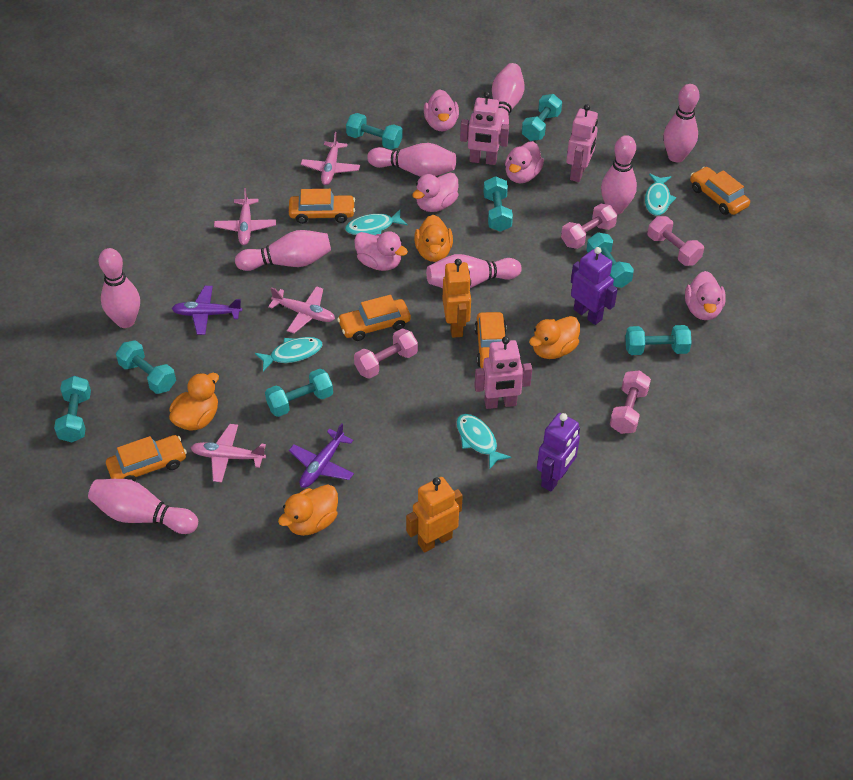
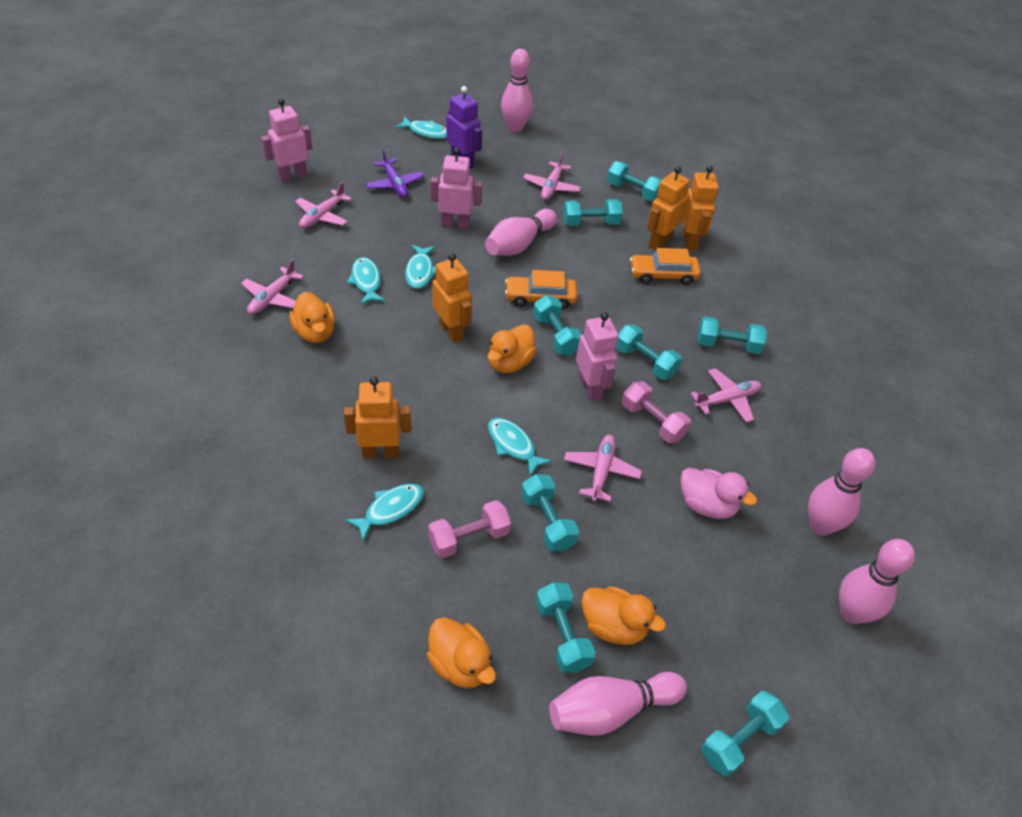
orange car: [106,435,187,481] [289,189,355,224] [337,295,411,341] [474,312,507,368] [690,167,750,215] = 5 -> [505,270,577,309] [630,248,701,285] = 2
orange robot: [406,477,463,553] [443,259,471,338] = 2 -> [344,376,411,459] [432,253,472,343] [647,166,690,250] [683,165,719,250] = 4
pink bowling pin: [88,479,198,534] [98,248,140,328] [235,230,331,271] [367,143,456,177] [426,254,522,288] [492,63,525,127] [601,135,637,215] [663,84,700,162] = 8 -> [485,209,557,256] [501,49,533,132] [549,672,687,736] [808,448,875,535] [839,539,915,624] = 5
pink duck: [354,231,408,271] [412,173,459,212] [424,89,459,132] [505,141,544,183] [685,271,726,320] = 5 -> [680,468,757,519] = 1
pink dumbbell: [354,329,418,379] [561,204,617,249] [610,370,651,434] [647,216,704,266] = 4 -> [428,500,511,558] [622,381,691,443] = 2
pink plane: [190,424,266,482] [214,188,276,245] [268,286,335,333] [301,132,360,185] = 4 -> [241,259,304,315] [295,182,352,228] [523,152,581,200] [564,435,642,502] [690,368,761,423] = 5
purple plane: [172,286,242,335] [289,423,354,488] = 2 -> [366,149,424,198] = 1
purple robot: [537,413,580,492] [571,247,618,325] = 2 -> [446,86,482,169] = 1
turquoise fish: [255,337,323,371] [345,209,408,235] [456,414,511,470] [645,174,676,216] = 4 -> [345,484,424,541] [347,257,385,305] [395,116,446,139] [405,245,436,289] [488,418,552,476] = 5

